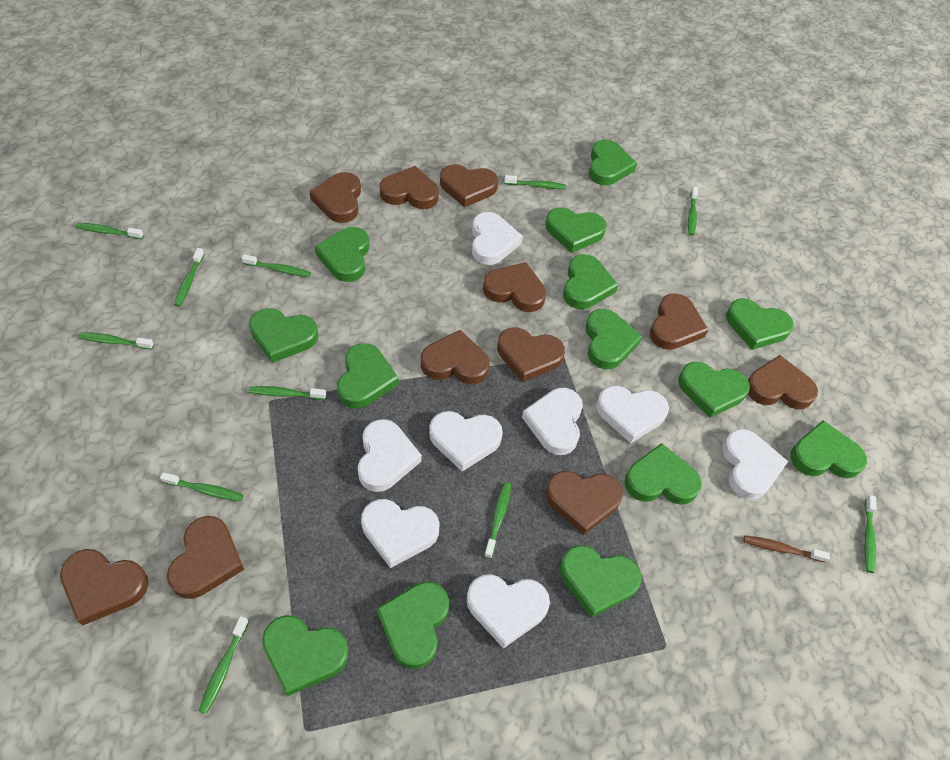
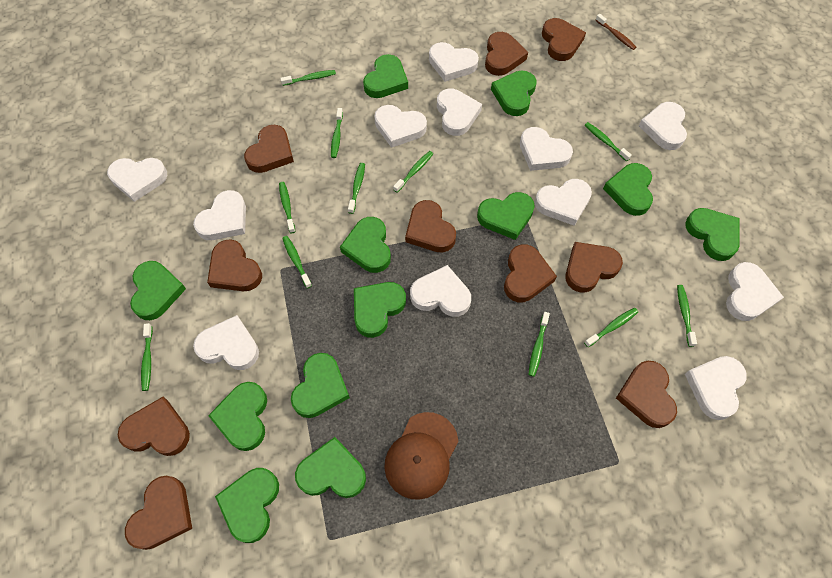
brown cap: none = 0 -> [384,412,458,500] = 1
brown heart: [60,549,148,625] [167,516,244,599] [309,172,361,223] [380,166,439,209] [421,330,490,384] [440,164,498,207] [483,262,546,312] [497,327,565,382] [545,471,623,535] [650,293,708,350] [748,355,818,409] = 11 -> [118,397,190,456] [125,475,192,550] [207,239,262,291] [244,125,294,173] [405,200,456,253] [485,32,528,76] [504,244,557,302] [542,18,586,61] [565,242,623,293] [616,361,677,428] = 10
green heart: [249,308,318,363] [262,615,349,697] [315,227,369,282] [337,343,399,408] [376,582,449,669] [545,208,607,253] [560,545,641,618] [563,254,618,309] [585,309,643,369] [589,140,637,185] [624,443,702,505] [678,362,750,418] [726,298,794,350] [791,420,867,479] = 14 -> [130,261,186,320] [208,382,267,451] [215,468,279,543] [291,353,350,418] [295,437,366,498] [340,217,391,273] [354,282,406,338] [363,54,408,98] [477,192,535,240] [491,71,536,116] [603,163,653,216] [685,208,740,261] = 12
white heart: [358,419,422,492] [361,499,439,568] [429,411,503,472] [467,574,550,649] [472,212,523,265] [522,388,583,455] [596,386,669,443] [722,429,788,500] = 8 -> [107,158,167,202] [193,190,246,240] [193,315,259,370] [374,105,427,148] [410,265,471,317] [429,42,479,82] [437,89,482,136] [520,127,573,171] [535,179,592,226] [639,102,687,150] [685,356,747,420] [726,262,784,321] = 12

